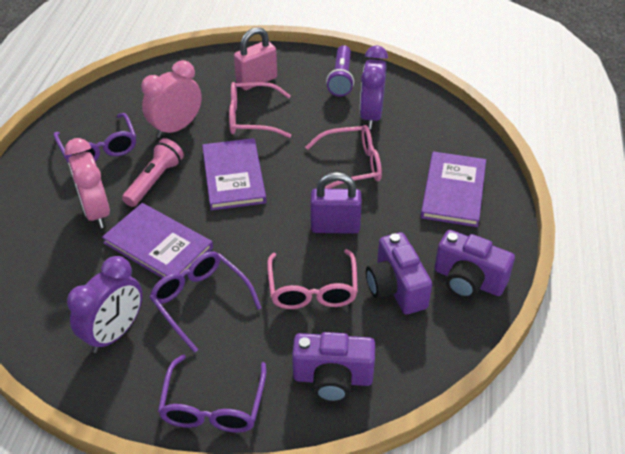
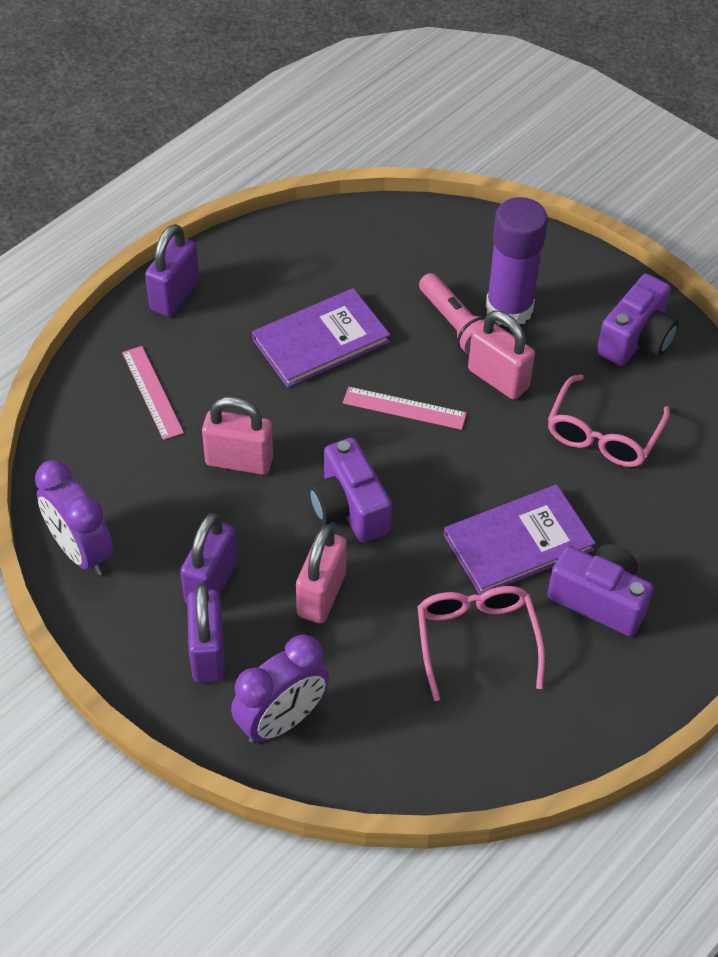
pink clock: [64,138,110,228] [141,60,202,138] = 2 -> none = 0
pink glasses: [229,82,291,138] [267,249,358,309] [305,125,382,189] = 3 -> [417,586,545,701] [548,374,670,467] = 2
pink padlock: [234,27,277,90] = 1 -> [202,397,273,475] [296,525,347,623] [468,310,535,400] = 3
pink ruler: none = 0 -> [122,346,184,440] [343,387,467,430] = 2
purple book: [102,203,213,278] [202,138,266,210] [421,152,486,227] = 3 -> [252,288,390,388] [444,484,596,595] = 2
purple flashlight: [326,45,354,96] = 1 -> none = 0
purple glasses: [54,113,136,163] [150,251,262,353] [158,354,267,433] = 3 -> none = 0
purple glue stick: none = 0 -> [486,197,548,327] = 1
purple padlock: [310,172,362,234] = 1 -> [145,224,200,317] [180,513,238,604] [187,583,225,683] = 3

